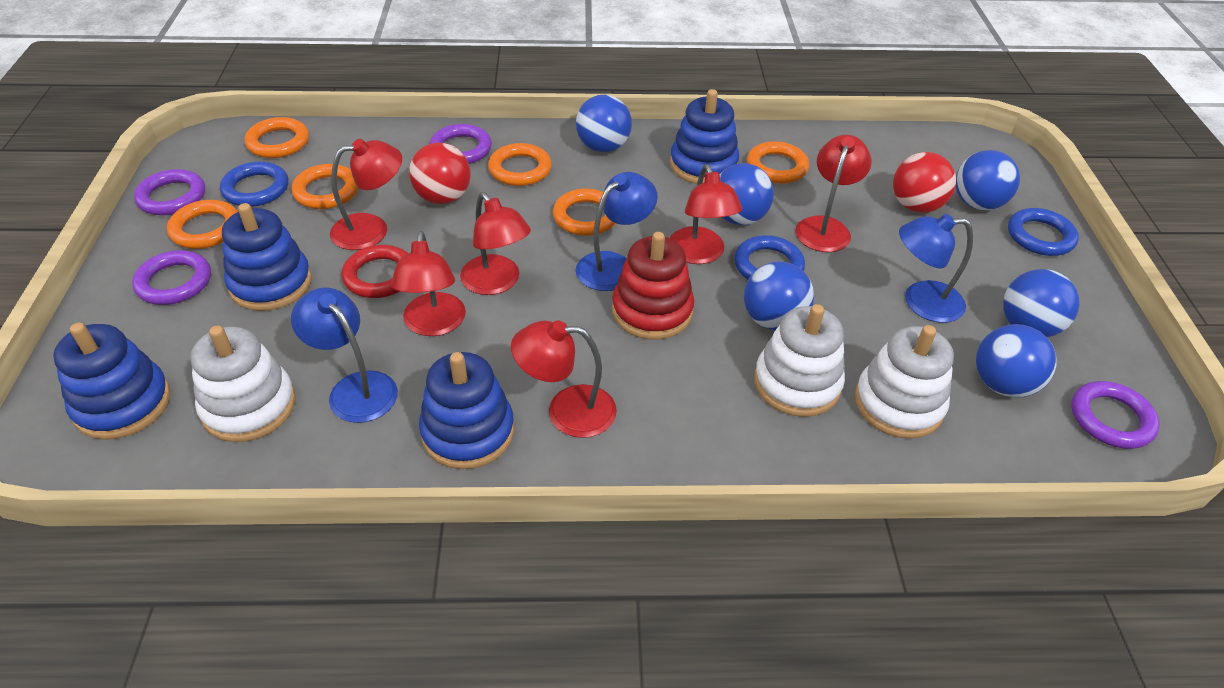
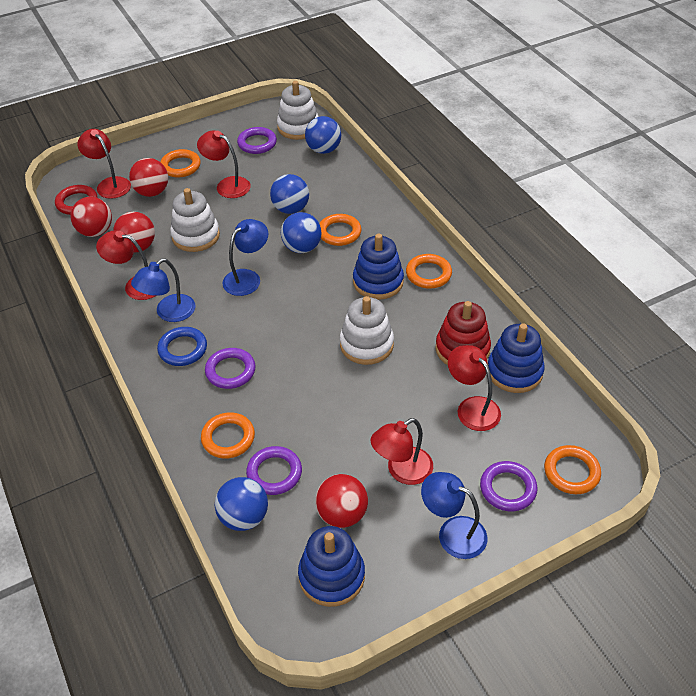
blue ball: [576,95,632,152] [719,163,774,225] [744,262,814,331] [956,150,1020,210] [976,324,1056,398] [1003,269,1079,337] = 6 -> [215,477,268,531] [270,174,309,214] [281,212,321,253] [305,116,341,154] = 4
blue ring: [220,162,288,207] [734,235,805,279] [1008,208,1079,256] = 3 -> [157,327,207,366] = 1
blue stacking toy: [53,323,171,440] [222,203,312,311] [419,352,514,469] [670,89,739,184] = 4 -> [298,526,365,607] [353,234,404,300] [488,323,545,393] = 3
orange ring: [167,200,238,249] [245,117,309,158] [291,164,359,209] [488,143,552,186] [553,189,616,236] [747,141,809,184] = 6 -> [160,149,201,177] [201,412,255,459] [319,214,361,246] [406,254,452,289] [544,445,601,494] = 5
red ball: [409,143,471,204] [893,152,956,213] = 2 -> [71,197,112,237] [113,212,155,253] [129,158,168,197] [315,474,368,528] = 4
red lamp: [330,139,402,250] [391,231,466,336] [460,192,531,295] [511,320,617,438] [670,164,742,264] [795,135,872,252] = 6 -> [78,129,131,199] [96,231,155,300] [197,130,251,198] [370,418,433,485] [448,345,501,431] = 5

